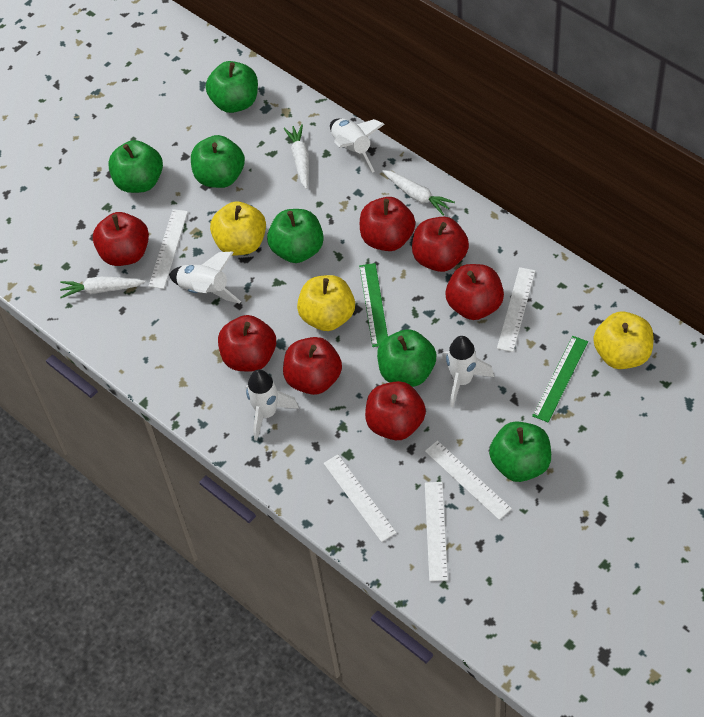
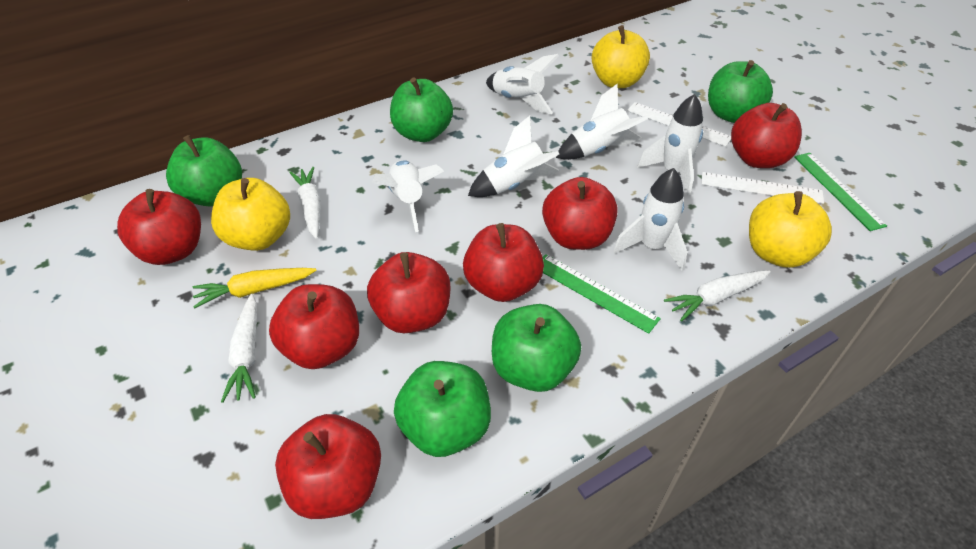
green apple: [108,140,163,193] [191,135,245,188] [206,61,258,113] [267,209,324,263] [377,329,436,387] [489,421,551,482] = 6 -> [166,135,242,207] [390,77,453,142] [394,361,491,457] [492,304,581,392] [708,60,773,123] = 5
white rocket: [169,252,241,304] [245,369,299,441] [330,119,385,173] [441,336,494,407] = 4 -> [372,160,444,232] [468,116,560,197] [486,54,559,114] [556,83,648,160] [613,168,687,271] [637,94,703,196] = 6
white ruler: [148,209,188,289] [323,455,396,542] [425,440,512,520] [425,482,448,581] [497,267,535,352] = 5 -> [627,102,731,147] [701,172,824,204] = 2
yellow carrot: none = 0 -> [193,268,317,308] = 1

